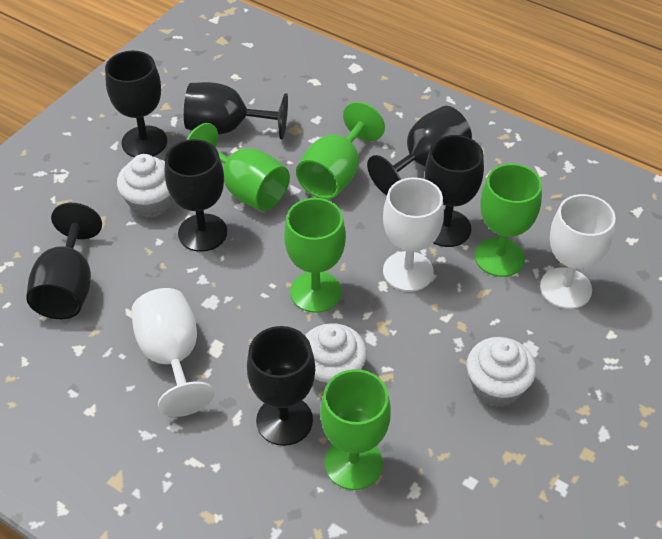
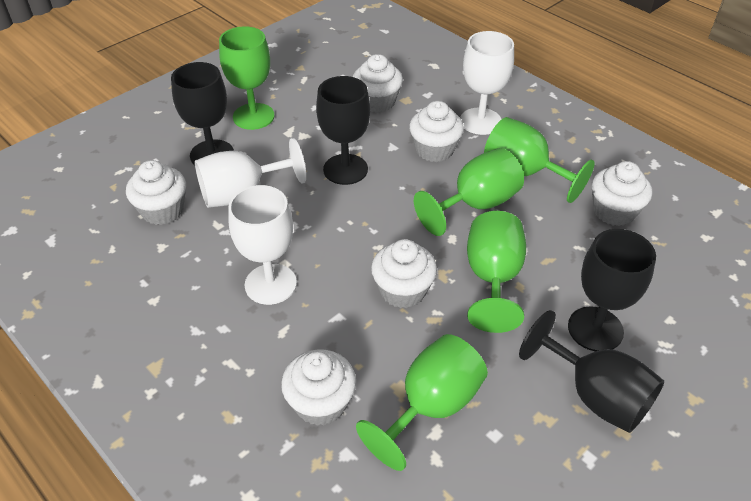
black goblet: [26,203,102,319] [105,50,167,157] [165,139,227,252] [184,82,288,139] [247,326,315,446] [367,106,472,195] [425,135,484,247] = 7 -> [171,62,234,165] [316,76,370,185] [519,310,664,433] [568,229,656,352] = 4
white cupcake: [117,154,173,218] [305,323,367,391] [467,337,536,407] = 3 -> [126,160,186,225] [281,349,356,426] [353,54,403,113] [371,239,437,308] [409,101,464,162] [592,161,652,226] = 6

